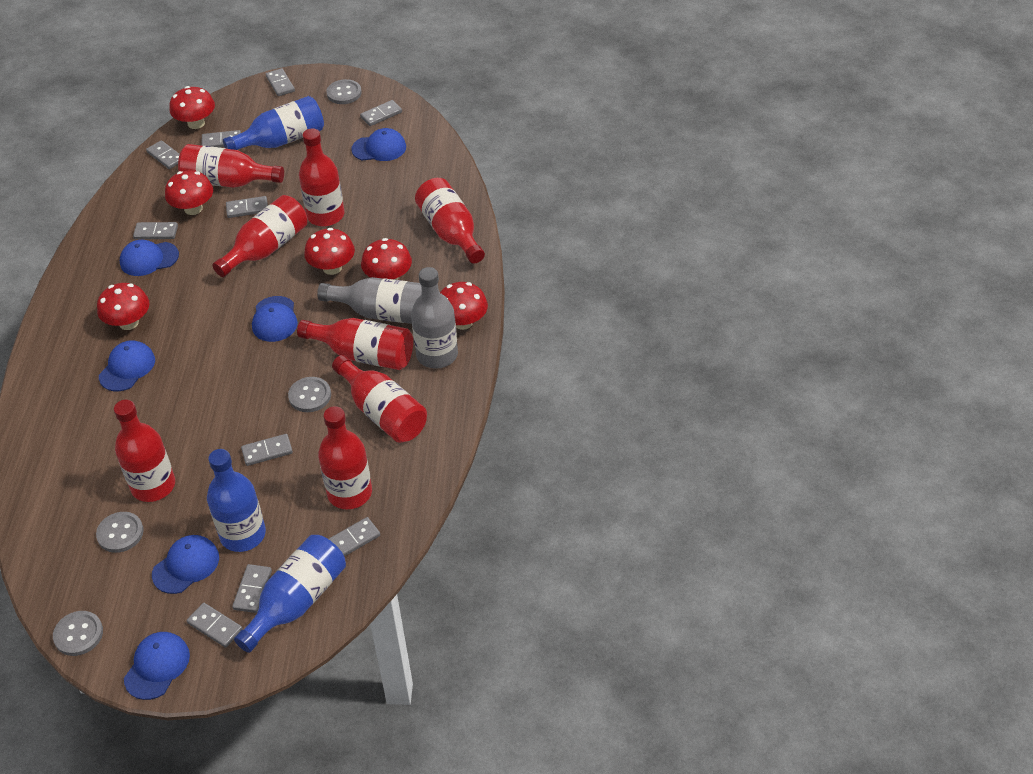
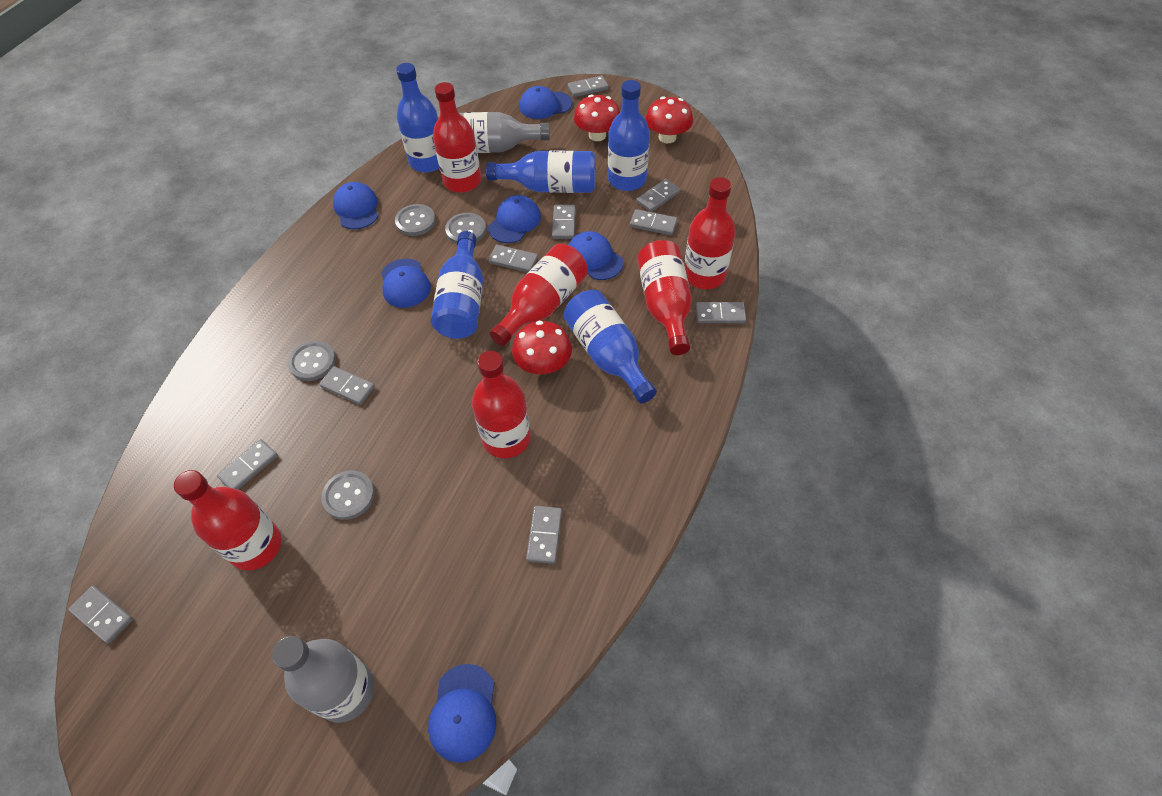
blue bottle: [207,449,266,552] [223,96,324,150] [234,535,346,653] = 3 -> [396,63,439,173] [431,231,483,339] [486,151,596,193] [564,290,657,403] [608,80,650,191] = 5
red bottle: [114,400,175,502] [178,144,284,188] [212,195,307,277] [297,318,413,370] [299,128,344,227] [318,406,372,509] [332,355,427,443] [415,178,485,264] = 8 -> [174,470,282,571] [433,82,481,193] [472,351,531,458] [489,244,588,346] [637,240,692,355] [684,177,736,289] = 6
red mushroom: [97,283,149,330] [165,170,213,215] [169,86,215,129] [304,228,355,275] [361,238,412,280] [440,282,488,330] = 6 -> [512,321,572,374] [574,94,620,141] [645,96,693,143] = 3

